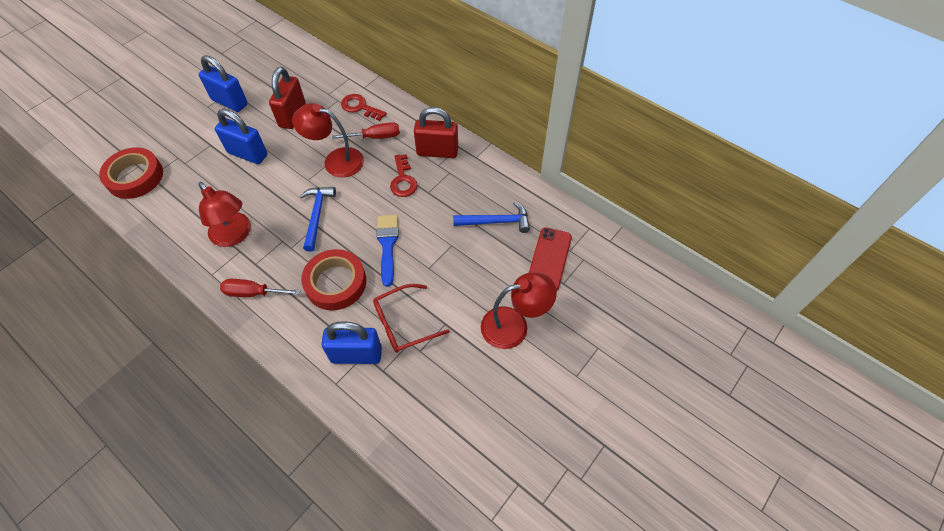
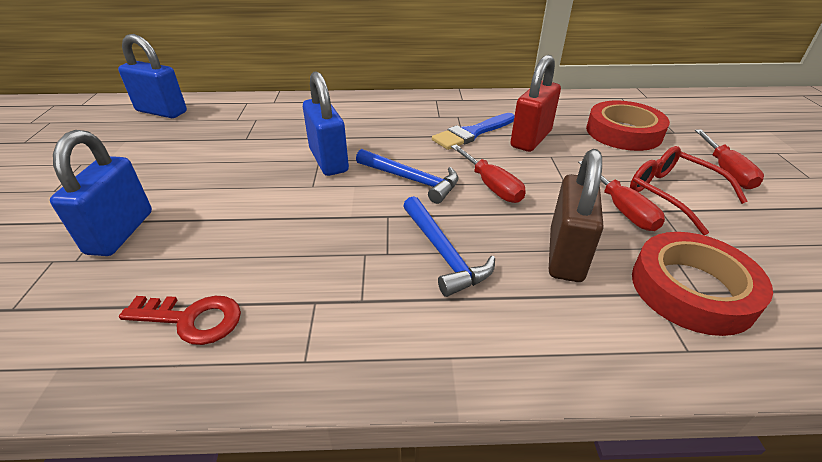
brown padlock: none = 0 -> [549,149,604,282] = 1
red key: [341,94,387,121] [390,154,418,197] = 2 -> [119,296,241,345] = 1
red lamp: [198,182,251,247] [292,103,364,178] [481,272,557,349] = 3 -> none = 0
red padlock: [269,67,306,129] [414,107,458,158] = 2 -> [510,55,561,152] = 1
red phone: [529,227,572,290] = 1 -> none = 0
red screwdriver: [220,279,301,297] [332,122,400,139] = 2 -> [451,144,526,203] [578,161,665,231] [695,130,764,189] = 3

